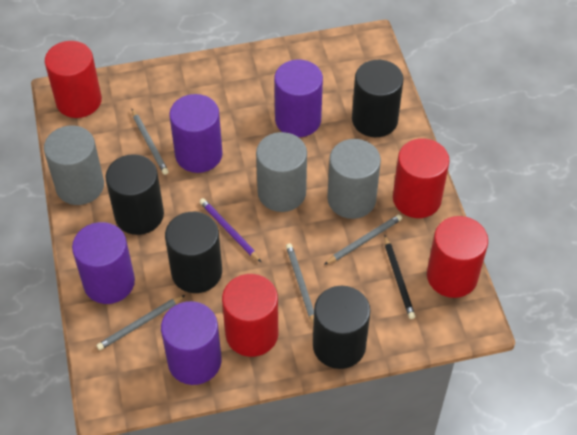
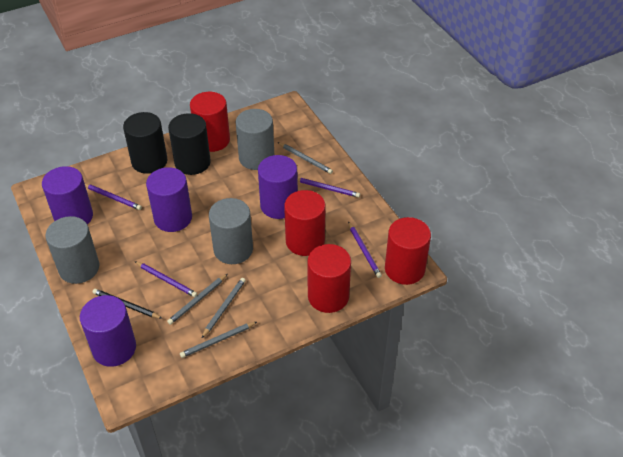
black cylinder: [105,154,164,235] [165,212,222,293] [313,286,371,369] [352,60,404,137] = 4 -> [123,112,167,174] [168,113,211,175] = 2
purple pencil: [200,198,261,262] = 1 -> [85,184,142,210] [134,261,197,297] [298,178,360,198] [348,222,382,278] = 4

